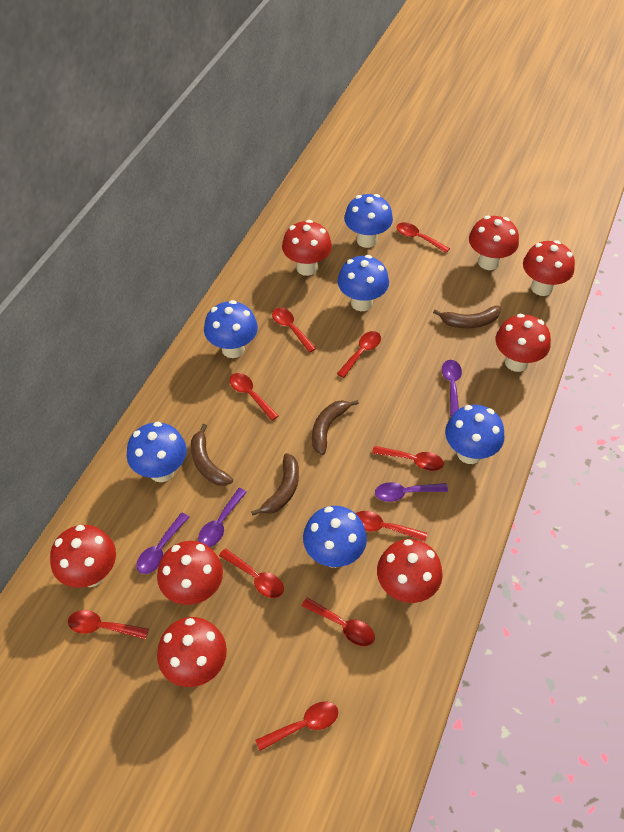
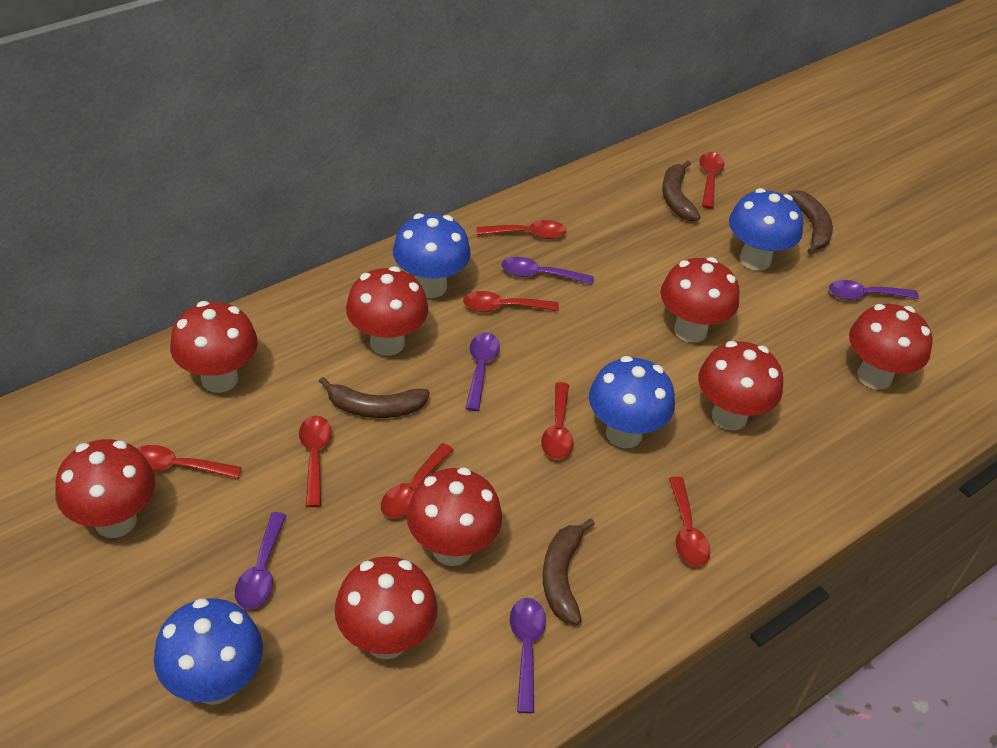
blue mushroom: [127,422,187,482] [204,300,258,358] [303,506,367,568] [338,255,389,311] [344,194,393,248] [445,405,505,464] = 6 -> [154,598,263,705] [393,213,471,298] [589,356,675,448] [729,188,803,271] = 4
purple spoon: [137,513,189,574] [198,488,247,547] [375,482,448,502] [442,360,462,416] = 4 -> [235,512,287,609] [465,332,500,411] [501,257,594,285] [510,598,546,713] [829,280,919,300] = 5
red spoon: [68,610,149,639] [219,548,284,598] [230,373,279,421] [255,701,338,751] [272,308,316,353] [302,598,375,646] [337,331,381,378] [356,511,427,542] [372,446,444,471] [396,222,450,253] = 10 -> [137,445,242,479] [299,416,332,507] [381,443,454,519] [463,291,559,312] [476,220,566,239] [541,382,573,460] [669,477,710,567] [699,152,724,209] = 8

